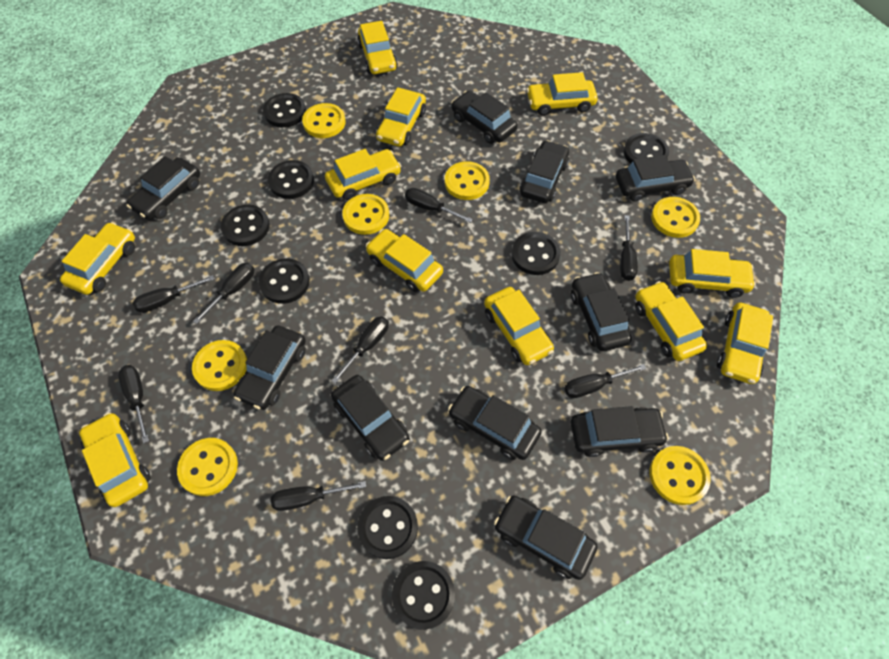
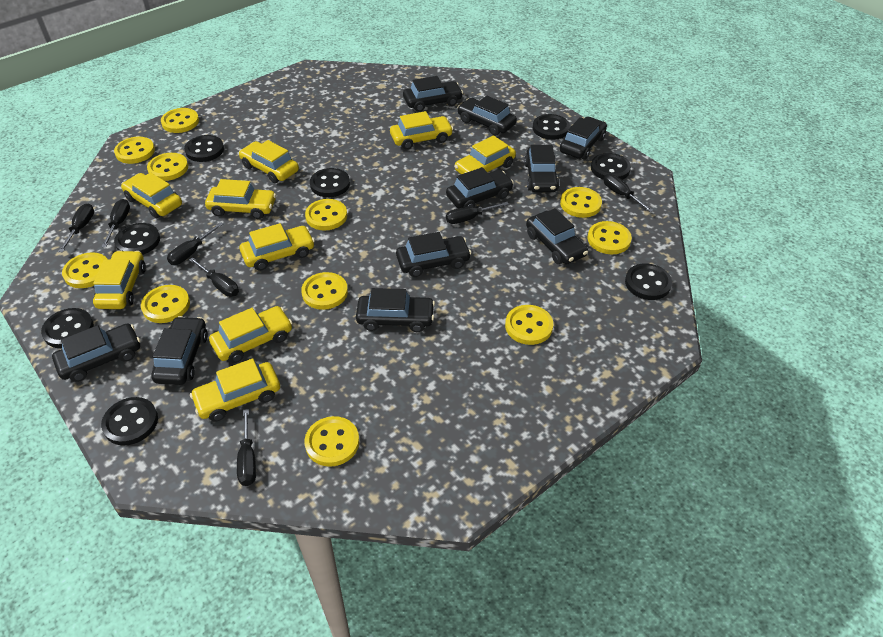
black screwdriver: [118,365,149,443] [133,275,214,313] [193,263,254,324] [271,481,366,511] [332,316,389,384] [405,188,473,223] [565,364,646,398] [620,215,638,281] = 8 -> [58,203,94,252] [101,199,130,247] [167,222,223,265] [189,257,239,297] [237,409,256,486] [446,202,509,224] [603,174,653,212] = 7
yellow button: [177,438,238,496] [192,340,247,391] [302,103,346,138] [342,194,389,235] [445,161,490,200] [650,446,711,505] [651,197,700,238] = 7 -> [62,252,107,288] [114,137,155,164] [141,285,190,323] [147,153,188,181] [161,108,199,133] [301,272,348,310] [305,199,347,230] [305,416,359,467] [505,305,553,345] [560,187,602,218] [588,221,632,254] = 11
yellow car: [60,222,135,295] [79,413,151,507] [325,149,401,200] [357,21,398,74] [366,229,443,292] [376,87,426,147] [484,287,554,365] [526,72,597,116] [635,281,707,361] [669,249,756,298] [717,303,773,384] = 11 -> [93,250,146,309] [121,172,182,218] [190,358,280,421] [205,179,276,219] [209,306,292,363] [239,140,299,183] [240,223,315,271] [390,111,453,150] [454,135,516,174] = 9

